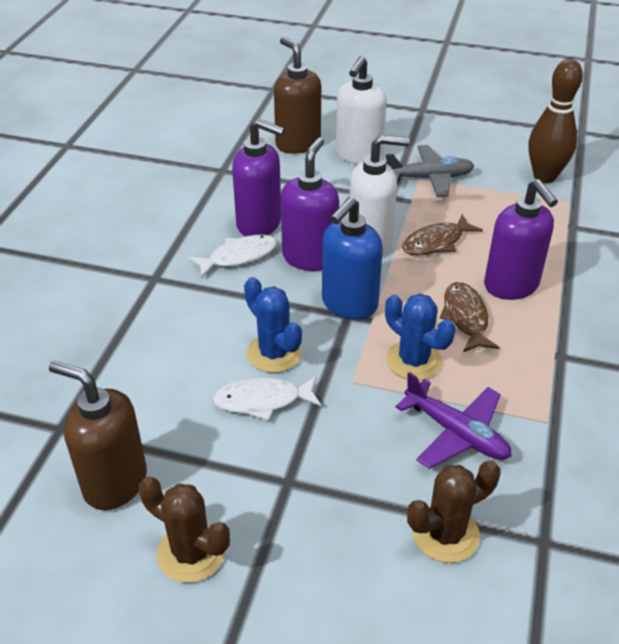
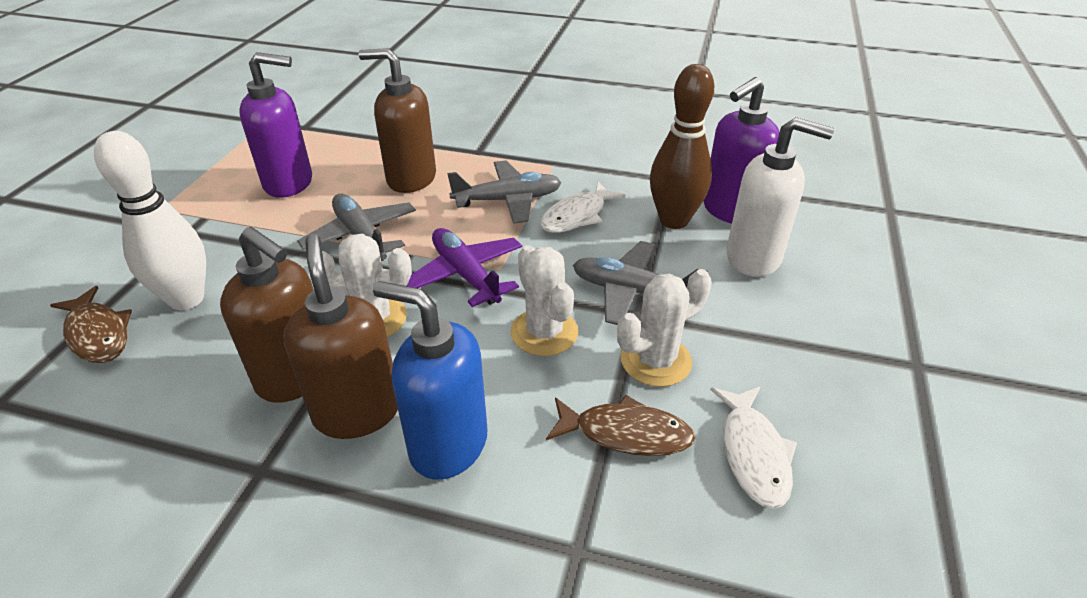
blue cactus: [244,277,302,373] [385,293,456,380] = 2 -> none = 0
brown cactus: [139,476,230,583] [407,460,500,563] = 2 -> none = 0
brown soap dispenser: [49,361,147,510] [274,37,321,154] = 2 -> [220,227,314,403] [283,234,398,439] [359,48,436,193] = 3
grey plane: [386,145,474,197] = 1 -> [297,194,416,261] [447,160,561,224] [573,241,708,325] = 3
purple soap dispenser: [232,119,285,236] [281,137,339,271] [484,179,558,300] = 3 -> [239,52,312,198] [704,77,780,224] = 2
white bowling pin: none = 0 -> [94,131,206,310] = 1
white cactus: none = 0 -> [322,234,412,337] [511,245,578,356] [617,269,712,387] = 3
white soap dispenser: [336,56,387,165] [350,135,410,255] = 2 -> [727,117,834,277] = 1

